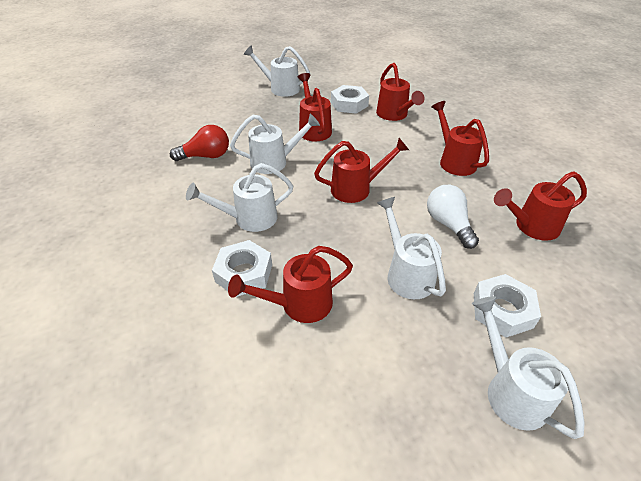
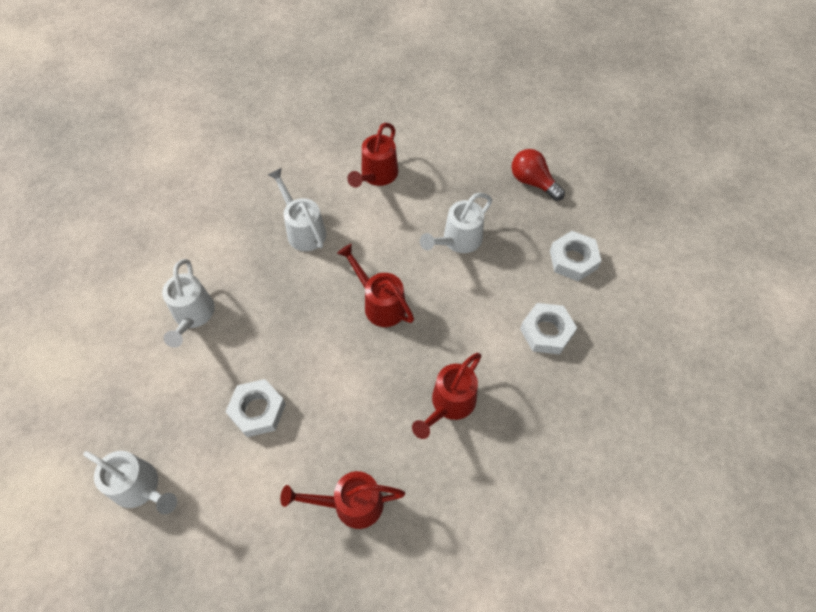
red watering can: [228,246,353,323] [298,73,332,141] [314,138,409,203] [376,63,425,121] [431,101,489,176] [494,171,587,241] = 6 -> [280,471,405,529] [337,244,414,327] [347,123,398,187] [412,353,481,439] = 4
white light bulb: [427,185,479,249] = 1 -> none = 0
white watering can: [186,163,293,232] [230,114,320,174] [244,45,310,97] [377,197,446,299] [472,296,585,439] = 5 -> [83,451,177,514] [162,259,215,348] [268,168,326,251] [420,193,492,253] = 4

